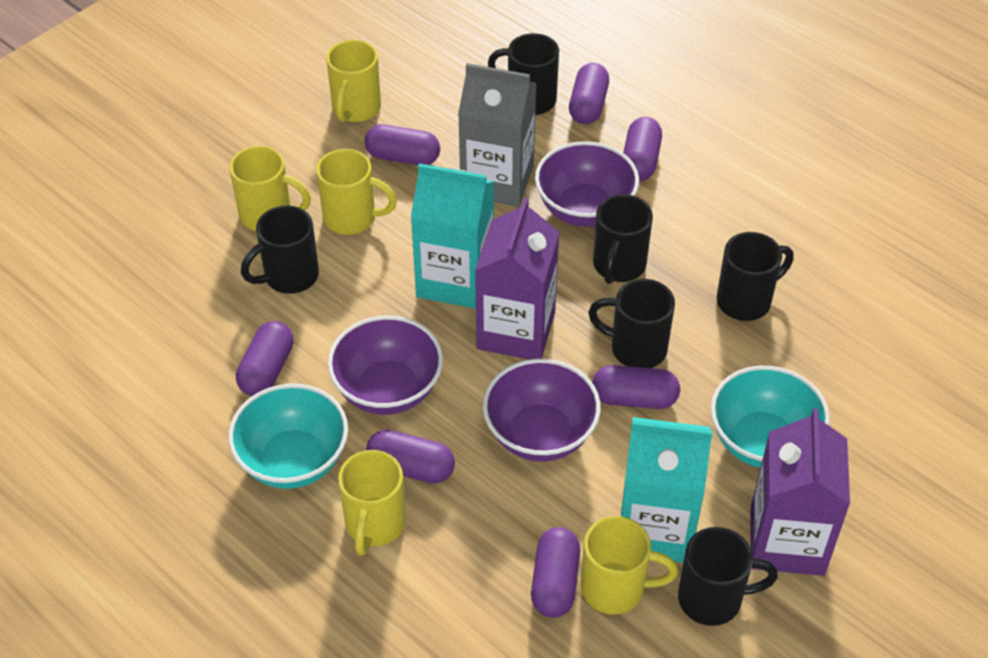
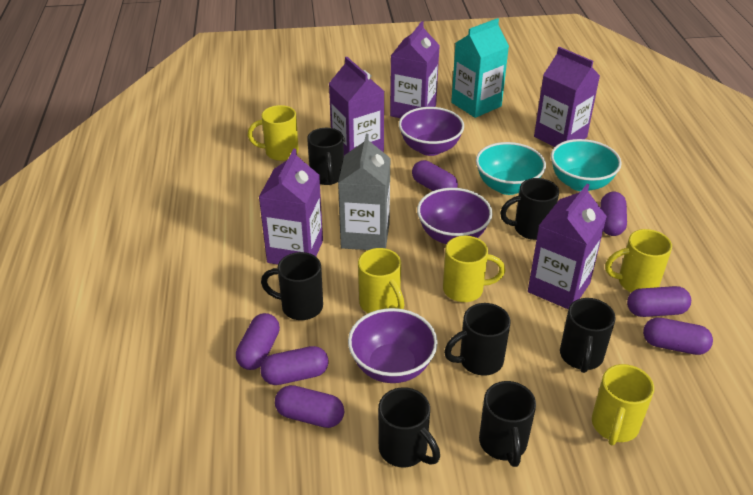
black mug: [241,205,319,294] [488,33,559,115] [588,279,675,368] [593,194,653,284] [678,527,778,626] [717,232,794,321] = 6 -> [261,252,323,320] [307,128,344,185] [378,387,440,467] [444,303,511,376] [479,381,536,467] [500,178,559,240] [560,298,616,373] = 7
purple carton: [475,197,559,360] [751,408,850,576] = 2 -> [259,149,323,264] [329,57,384,155] [390,21,440,118] [528,184,607,309] [534,47,600,147] = 5
turquoise carton: [411,163,494,309] [621,417,713,563] = 2 -> [451,18,509,118] = 1

